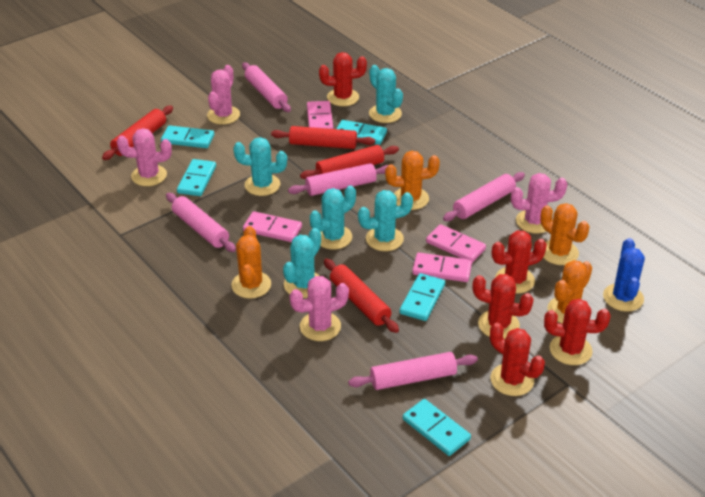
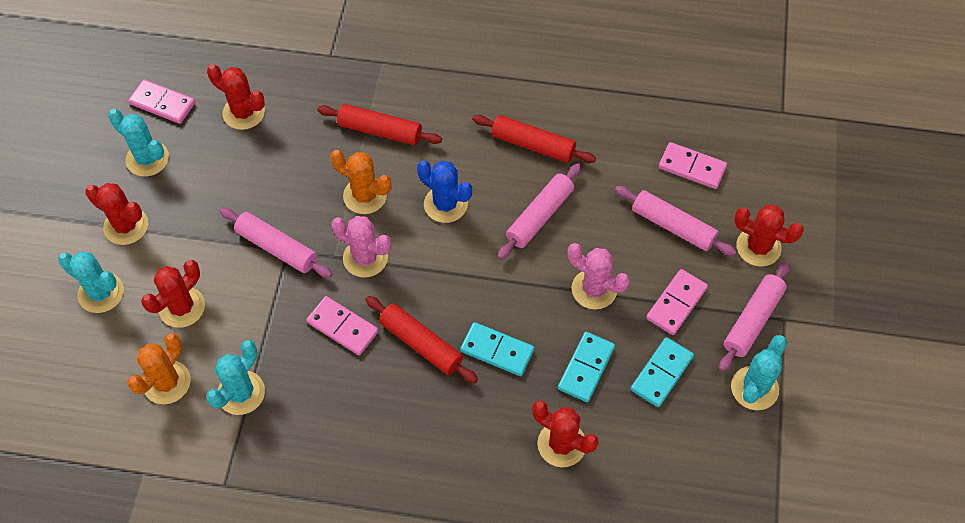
orange cactus: [231,226,271,299] [385,151,440,210] [540,203,589,265] [547,260,592,324] = 4 -> [127,333,191,404] [330,150,392,214] = 2
pink cactus: [117,128,172,186] [207,65,240,125] [290,276,349,341] [511,173,567,233] = 4 -> [331,216,391,278] [568,243,630,309] = 2
pink rolling pin: [166,193,236,252] [242,63,291,112] [288,163,388,196] [348,352,478,390] [443,172,525,221] = 5 -> [220,208,332,278] [498,163,582,260] [615,186,737,256] [719,261,790,372] = 4
red rolling pin: [102,106,173,160] [271,126,375,149] [300,145,399,179] [324,259,399,333] = 4 -> [317,104,442,145] [365,296,478,383] [472,115,596,163] = 3
turquoise cactus: [233,137,287,196] [283,228,321,298] [310,185,356,250] [358,190,413,251] [369,65,403,123] = 5 -> [58,252,124,313] [108,109,169,177] [206,340,265,415] [731,335,787,410] = 4
turquoise domino: [161,125,214,148] [177,159,216,196] [336,120,387,145] [400,273,445,321] [403,399,471,456] = 5 -> [460,322,534,376] [558,332,615,402] [631,337,694,407] = 3

